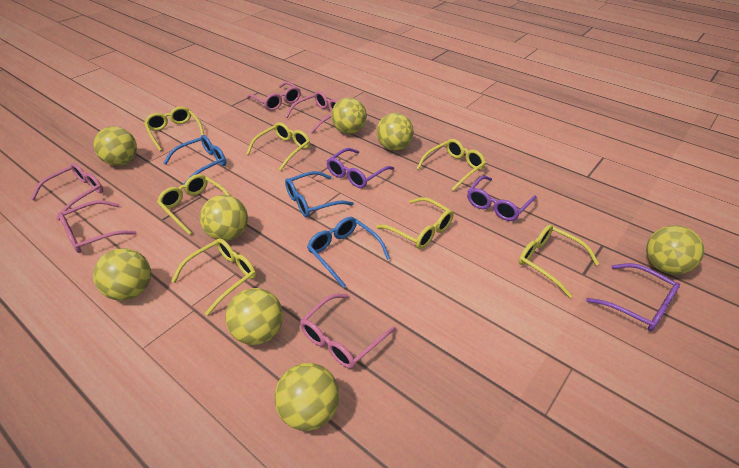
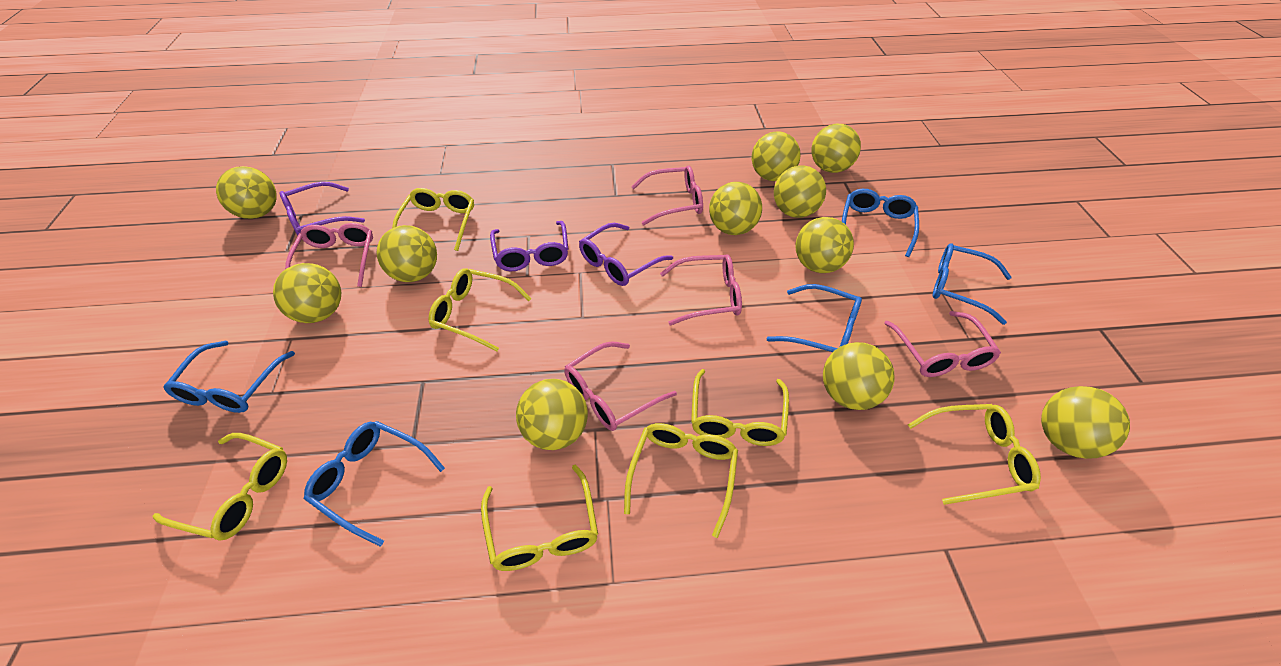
blue glasses: [163,135,226,185] [285,171,354,218] [307,217,390,288] = 3 -> [163,341,295,413] [304,421,445,547] [767,284,862,352] [842,189,919,257] [933,243,1012,325] = 5
yellow ball: [93,126,137,166] [93,248,151,300] [200,195,248,241] [226,288,283,345] [275,363,340,431] [331,98,367,134] [377,113,414,151] [646,225,704,274] = 8 -> [216,166,277,219] [273,263,341,323] [377,225,437,282] [516,379,588,450] [709,182,762,235] [752,131,801,181] [774,165,826,218] [795,217,854,273] [811,124,861,173] [823,342,895,410] [1041,386,1130,459] = 11

